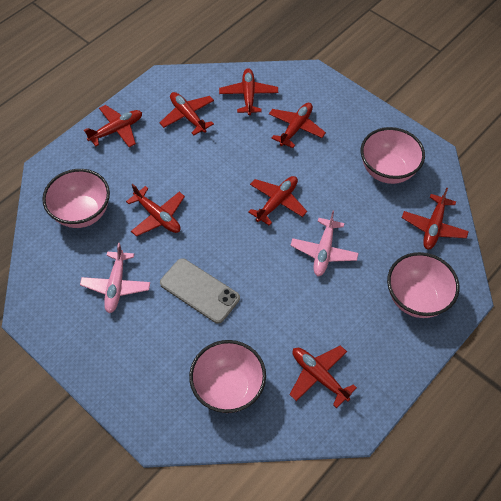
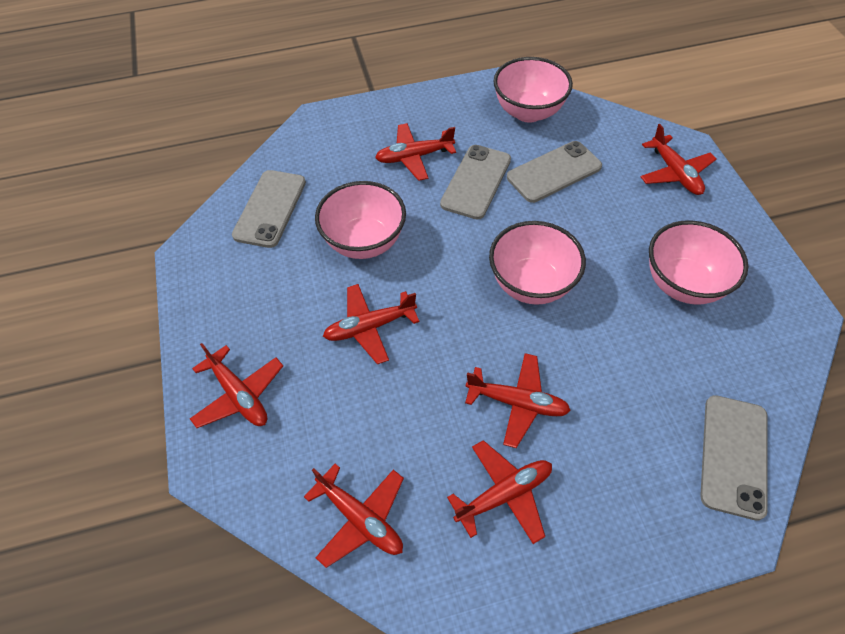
grey phone: [160,258,240,324] = 1 -> [232,170,306,248] [440,145,511,220] [507,141,602,203] [700,395,768,521] = 4
pink plane: [80,243,150,313] [290,211,359,276] = 2 -> none = 0
red plane: [84,105,142,147] [126,184,185,237] [160,92,214,135] [219,68,278,115] [248,176,307,226] [269,103,326,148] [289,345,357,408] [402,187,469,250] = 8 -> [190,343,283,428] [304,464,404,568] [323,284,419,364] [375,123,456,181] [447,440,552,544] [465,353,571,448] [640,124,716,195] = 7

